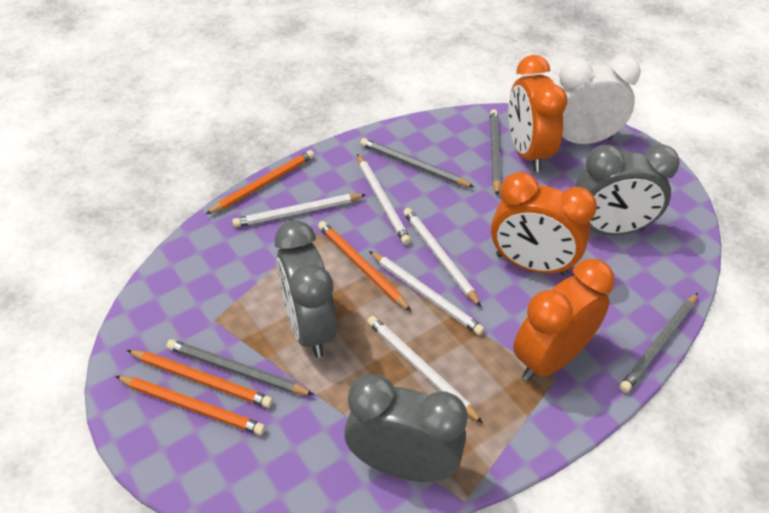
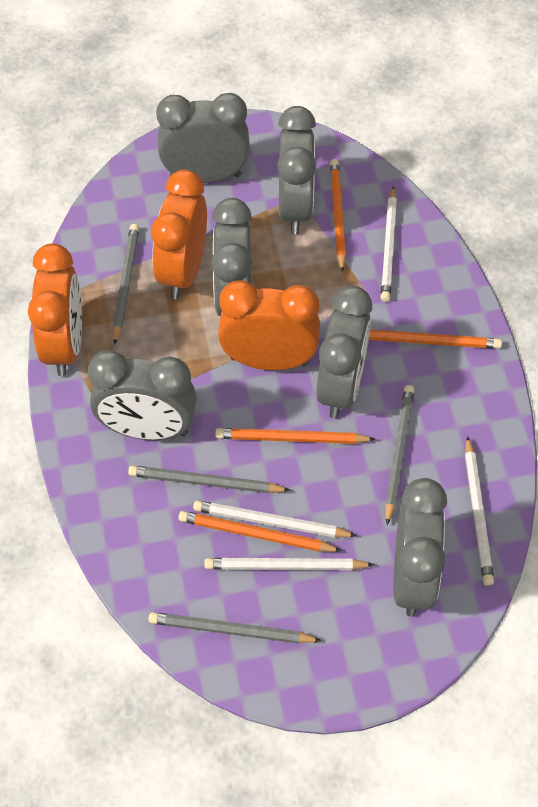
grey clock: [275,220,337,358] [344,374,467,482] [575,144,680,235] = 3 -> [88,350,197,440] [156,93,250,183] [211,198,252,316] [277,106,316,234] [316,286,372,418] [393,478,447,617] = 6
white clock: [558,56,641,144] = 1 -> none = 0
white pencil: [232,194,366,227] [357,154,411,245] [367,316,483,423] [369,251,485,335] [403,208,481,307] = 5 -> [193,500,357,538] [204,558,374,570] [381,186,397,302] [465,436,494,586] = 4

